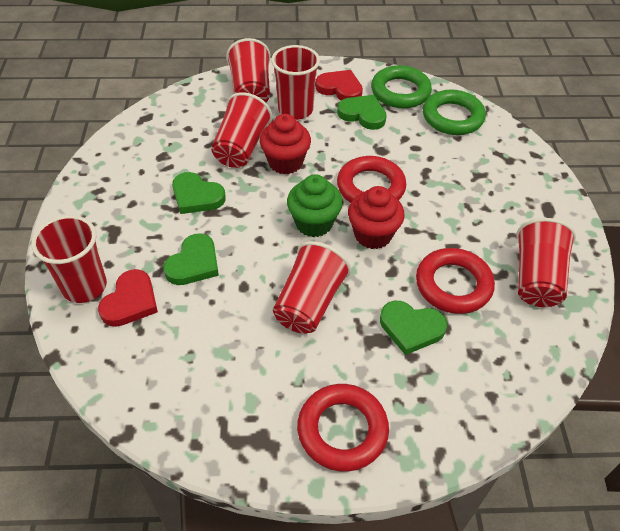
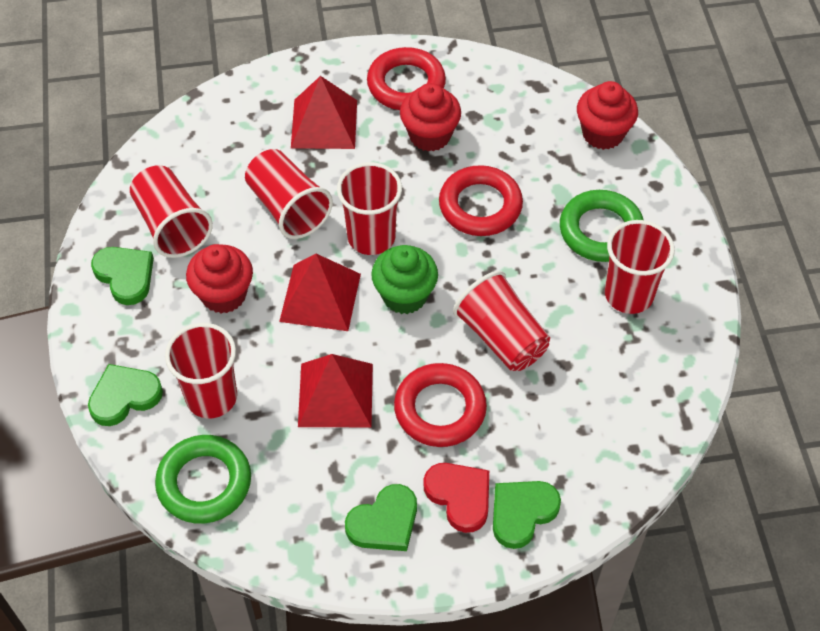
red cupcake: [260,114,311,174] [348,186,405,249] = 2 -> [186,244,253,313] [400,83,461,151] [577,81,638,150] = 3
red heart: [98,269,158,327] [316,70,363,100] = 2 -> [423,463,489,533] = 1
red pyramid: none = 0 -> [279,254,361,331] [291,76,357,149] [298,354,373,427] = 3

